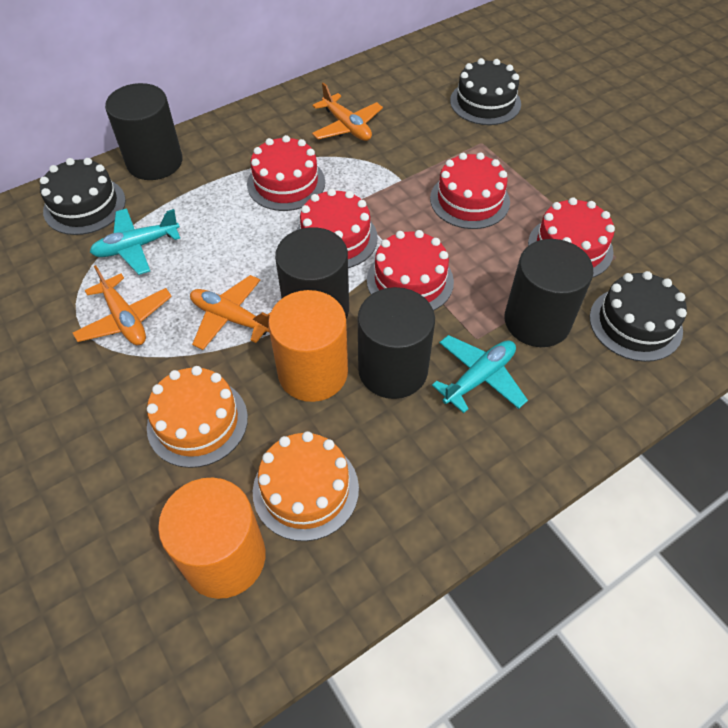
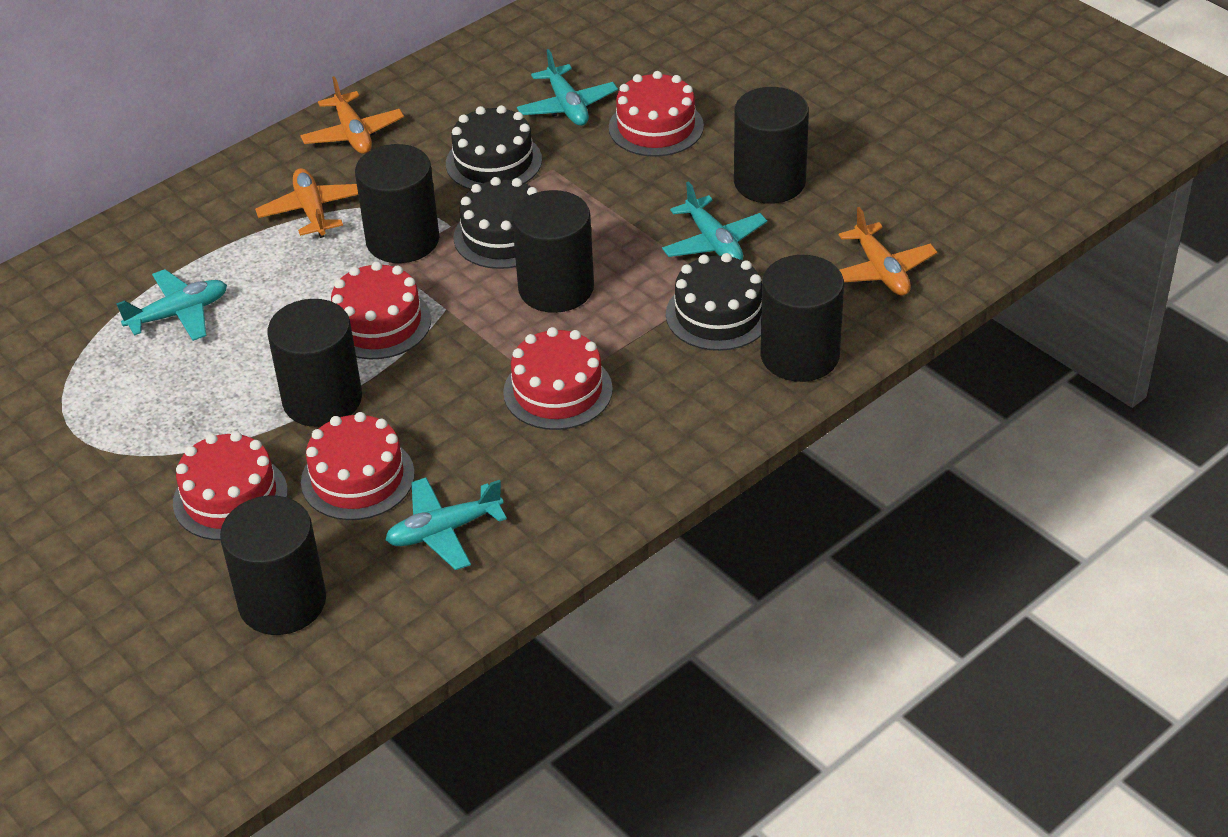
black cylinder: [105,83,182,180] [275,227,349,318] [358,287,435,399] [504,239,593,347] = 4 -> [220,496,326,635] [268,299,362,427] [355,144,439,263] [512,190,594,313] [734,87,809,204] [761,255,844,382] = 6
orange cake: [147,366,248,468] [253,431,359,541] = 2 -> none = 0
orange cylinder: [158,477,266,599] [268,290,348,402] = 2 -> none = 0
turquoise plane: [90,208,180,275] [432,335,528,413] = 2 -> [116,269,227,341] [385,477,507,570] [517,49,618,126] [662,181,767,260] = 4

